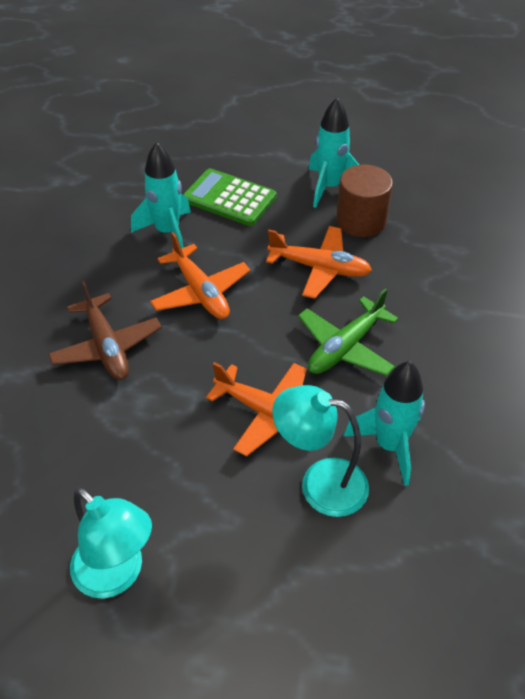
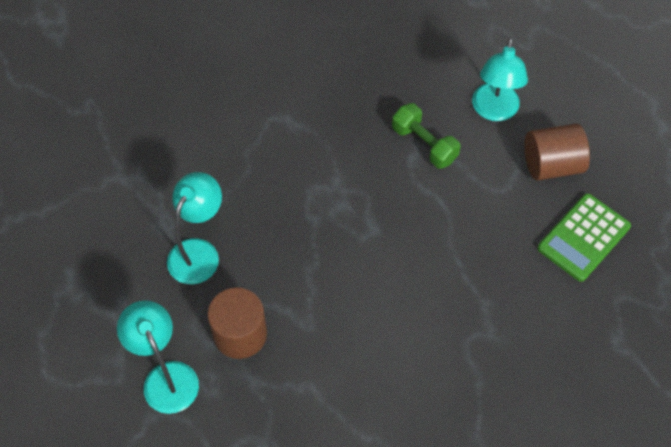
brown cylinder: [336,165,393,237] = 1 -> [208,288,267,359] [524,123,590,181] = 2
brown plane: [48,281,162,380] = 1 -> none = 0
green dumbbell: none = 0 -> [392,103,461,169] = 1
green plane: [298,288,399,376] = 1 -> none = 0
orange plane: [150,232,250,319] [206,362,307,456] [266,226,372,299] = 3 -> none = 0
turquoise lamp: [70,488,152,598] [272,385,369,517] = 2 -> [117,300,199,414] [167,172,222,284] [472,38,528,121] = 3
turquoise rocket: [131,142,191,249] [309,98,359,208] [343,361,425,486] = 3 -> none = 0

